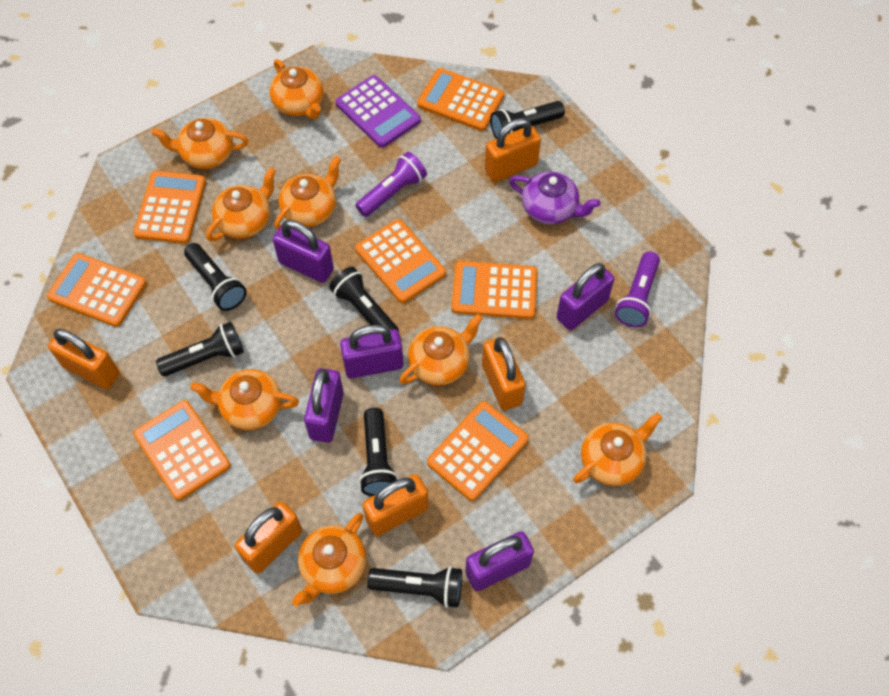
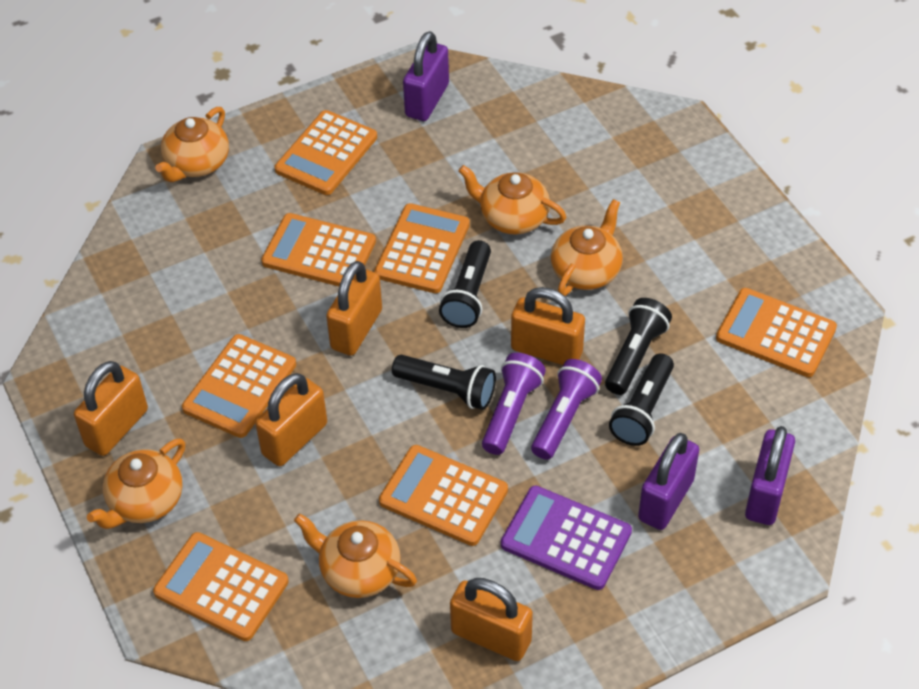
black flashlight: [156,322,244,376] [184,243,247,311] [329,267,399,332] [359,408,398,496] [367,566,462,608] [490,101,565,139] = 6 -> [392,355,496,410] [439,240,491,328] [605,298,672,395] [609,353,674,446] = 4
orange teapot: [152,118,249,169] [190,369,299,430] [206,167,276,241] [269,59,324,119] [274,156,341,230] [292,513,366,606] [399,314,483,386] [573,413,662,486] = 8 -> [87,438,185,529] [155,107,229,182] [294,513,417,598] [458,165,566,235] [551,199,623,296] = 5
purple padlock: [273,220,334,283] [304,368,344,443] [340,325,404,378] [465,531,534,591] [556,263,614,330] = 5 -> [403,31,449,121] [638,433,699,530] [745,426,795,525] = 3
purple teapot: [509,171,600,224] = 1 -> none = 0

